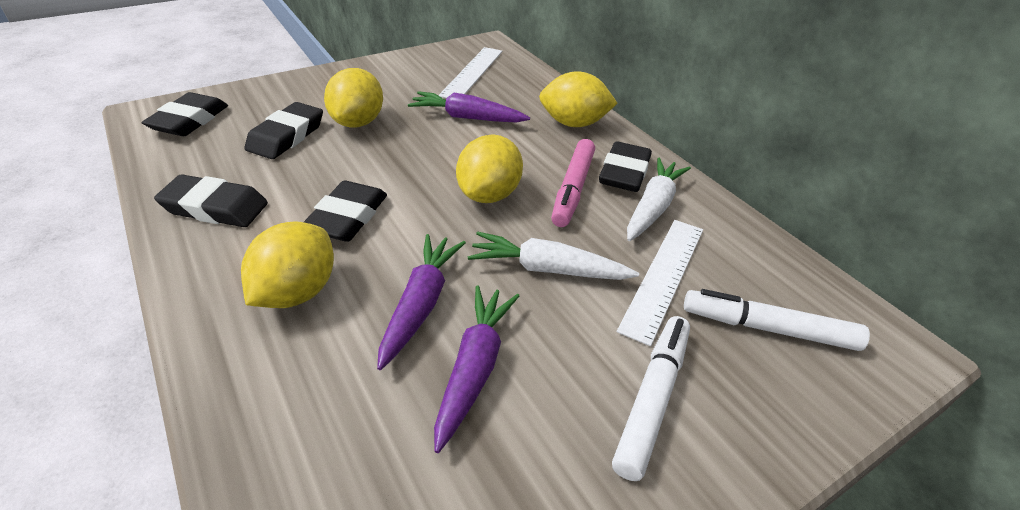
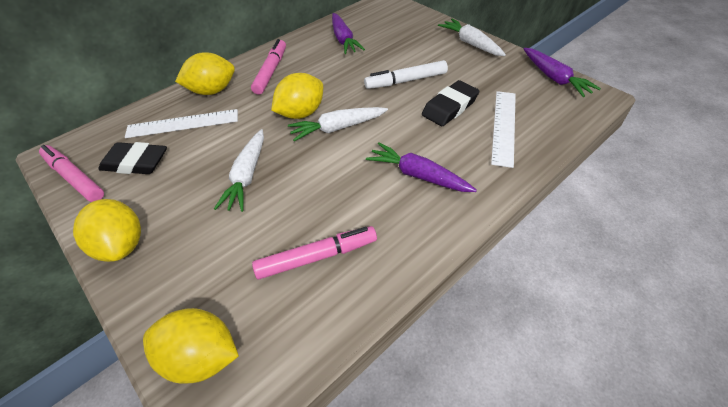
black eraser: [142,92,228,136] [154,174,268,227] [245,102,323,159] [304,181,387,242] [599,141,652,192] = 5 -> [98,142,167,174] [422,80,480,126] = 2
pink marker: [551,139,595,227] = 1 -> [39,145,104,202] [251,39,286,95] [252,226,377,279] = 3
white carrot: [468,231,639,280] [627,157,691,241] = 2 -> [214,129,264,212] [288,107,388,141] [438,18,506,56] = 3
white marker: [612,316,690,481] [684,289,870,351] = 2 -> [364,60,448,89] = 1

